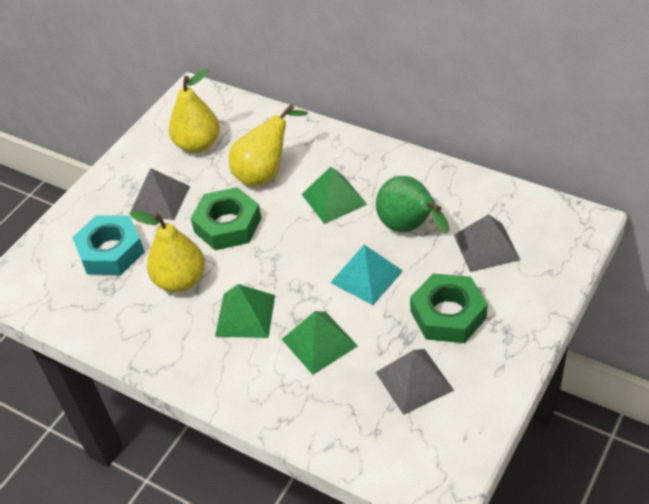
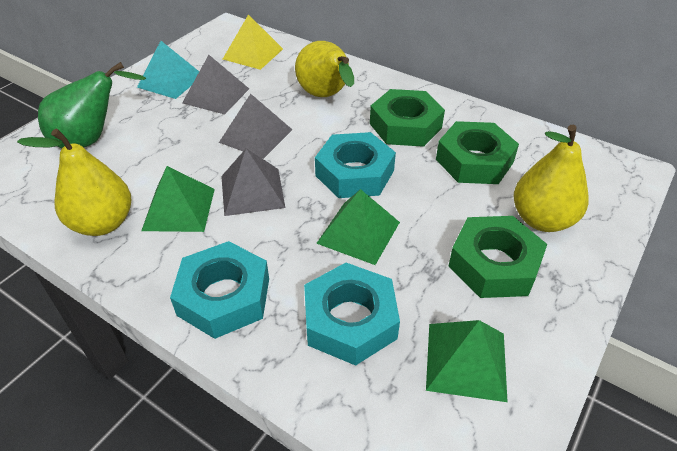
green nut: [190,187,261,250] [410,273,488,343] = 2 -> [370,89,445,147] [436,121,519,184] [448,216,547,298] = 3
turquoise nut: [72,215,145,275] = 1 -> [170,241,269,339] [304,263,400,366] [315,132,396,198] = 3
yellow pyramid: none = 0 -> [223,14,283,70] = 1

